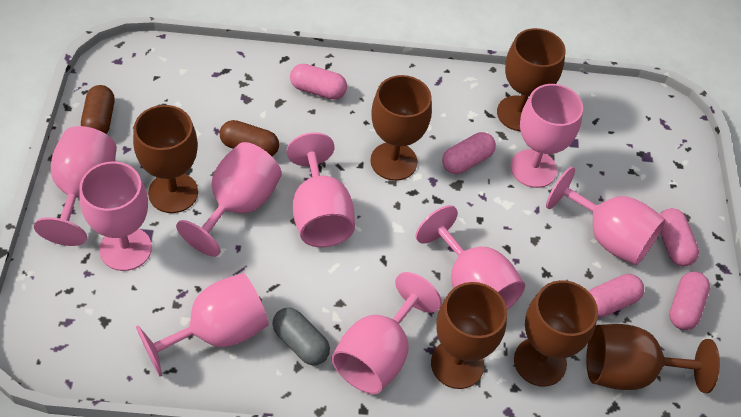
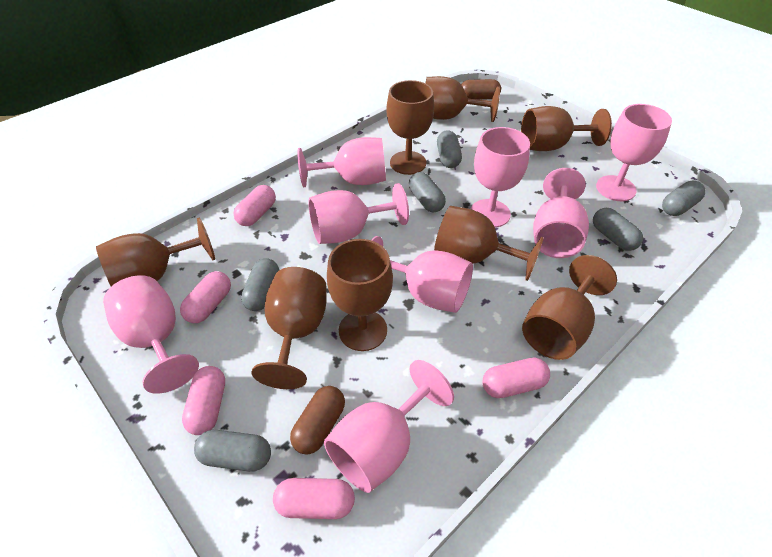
brown goblet: [133,105,198,213] [370,75,432,181] [431,282,507,389] [497,28,565,131] [514,280,598,387] [586,324,720,393] = 6 -> [96,218,215,286] [252,267,327,389] [327,239,393,351] [386,80,434,175] [426,76,500,122] [434,206,543,281] [521,106,612,151] [522,255,617,360] = 8
grey capsule: [272,308,330,365] = 1 -> [194,430,271,472] [241,258,279,311] [409,172,446,212] [437,130,462,168] [593,208,643,251] [662,181,705,216] = 6
pink goblet: [34,126,117,246] [79,161,152,271] [136,273,269,377] [176,142,282,257] [287,132,355,247] [331,272,442,394] [416,205,525,310] [510,84,583,188] [546,167,666,265] = 9 -> [103,275,199,394] [297,137,386,187] [309,183,409,244] [324,360,454,493] [371,236,473,313] [471,127,530,228] [533,168,589,258] [596,104,672,201] = 8

